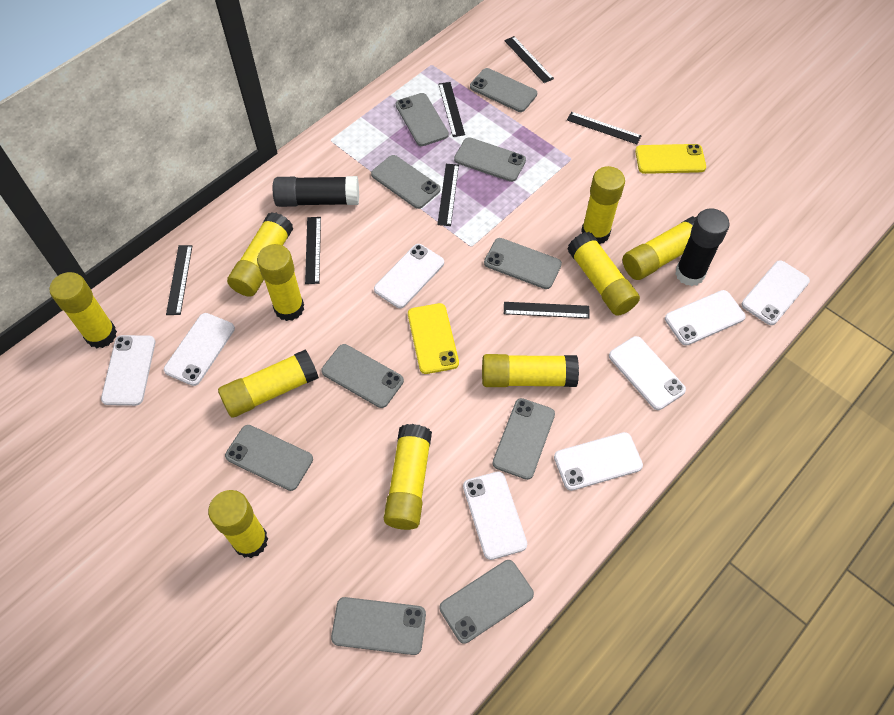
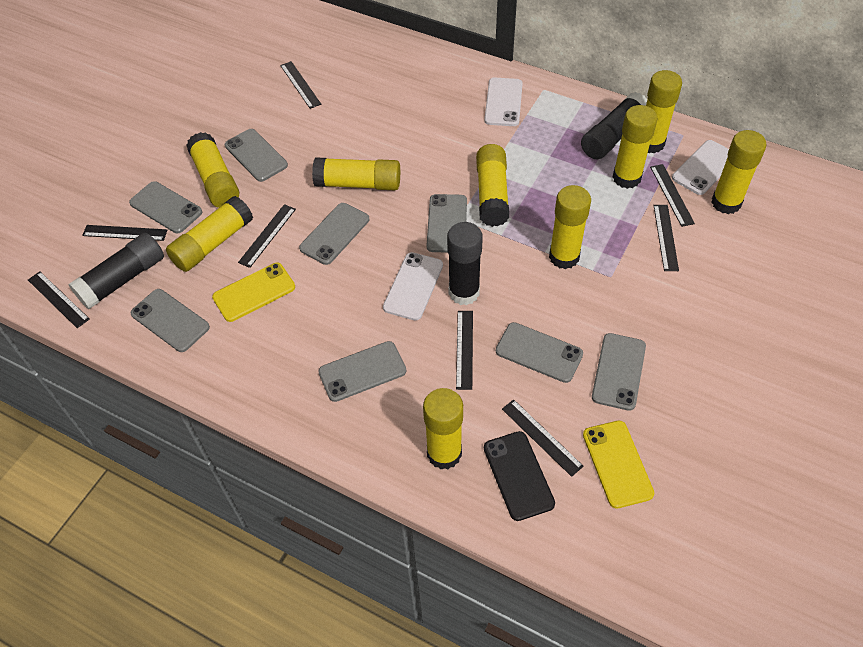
black glue stick: [273,176,359,207] [675,208,730,286] = 2 -> [68,233,164,310] [447,222,483,305] [581,92,647,159] = 3
black phone: none = 0 -> [484,431,555,521] = 1
black ruler: [166,245,192,315] [305,217,321,284] [437,164,459,226] [439,82,465,137] [504,36,554,83] [504,302,590,318] [567,112,642,144] = 7 -> [28,271,90,328] [82,225,167,241] [238,204,296,268] [280,61,321,109] [456,311,473,390] [502,399,584,477] [650,164,695,227] [653,205,679,271] = 8
grey phone: [225,425,313,491] [321,344,404,408] [331,597,426,655] [371,155,441,209] [396,93,449,146] [440,560,534,643] [454,137,526,182] [470,68,537,112] [484,238,562,289] [492,398,555,480] = 10 -> [129,181,202,233] [131,289,210,352] [225,129,288,182] [299,203,369,265] [318,341,406,402] [427,194,467,253] [496,322,583,383] [592,333,646,411] = 8
white phone: [101,335,156,406] [164,313,235,386] [374,244,444,308] [463,472,527,560] [554,432,643,491] [609,336,686,410] [665,290,746,346] [741,260,810,325] = 8 -> [383,252,443,321] [484,78,523,126] [672,140,729,195] = 3
yellow glue stick: [50,272,117,348] [208,490,268,558] [218,349,319,418] [227,212,293,297] [257,244,304,321] [384,424,432,530] [482,354,579,387] [567,232,640,316] [581,166,625,244] [623,216,696,280] = 10 -> [166,196,253,272] [186,132,239,208] [312,157,400,190] [423,388,463,469] [476,144,509,227] [549,185,591,269] [612,105,657,189] [646,70,682,153] [711,130,766,214] = 9

